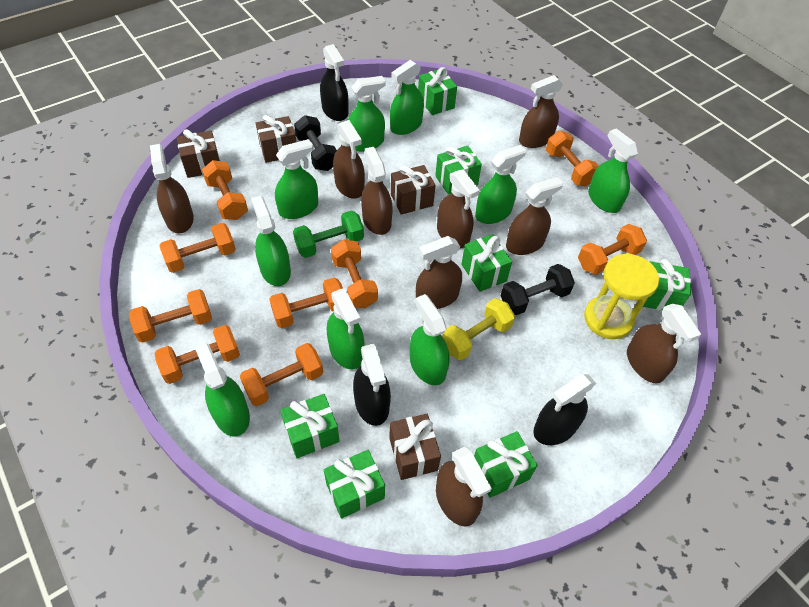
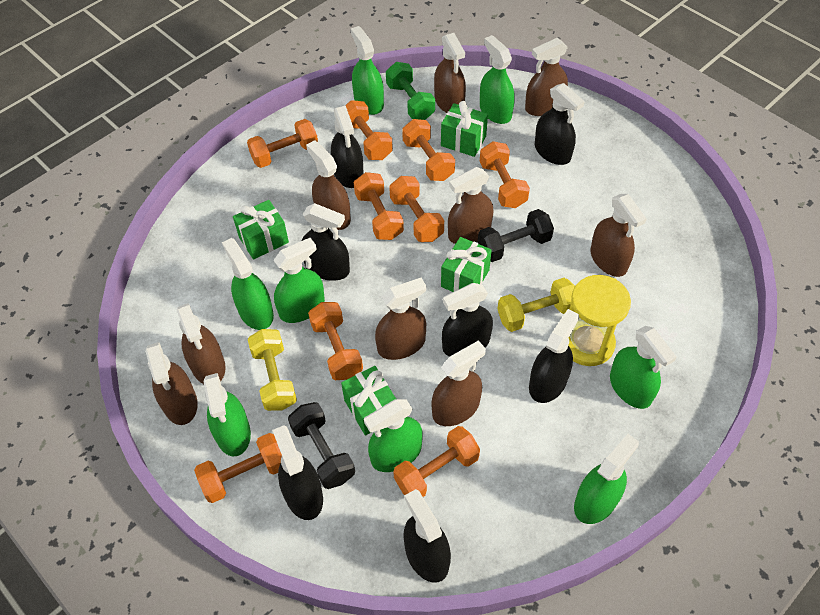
black spray bottle: [320,44,349,121] [353,344,391,426] [533,374,596,445] = 3 -> [272,425,323,520] [302,203,350,281] [331,106,364,188] [403,489,451,583] [442,283,493,357] [529,309,579,403] [535,83,585,165] = 7
brown gift: [177,129,220,178] [256,115,297,163] [389,414,441,480] [391,165,436,215] = 4 -> none = 0
green gift: [280,394,339,458] [324,450,385,519] [418,67,457,115] [435,146,482,195] [461,234,512,292] [474,431,538,498] [643,259,691,310] = 7 -> [233,200,289,260] [341,366,396,435] [441,101,488,157] [441,237,492,292] = 4
green spray bottle: [195,343,250,436] [251,196,291,286] [275,139,318,219] [327,289,365,369] [348,76,386,152] [390,60,424,135] [410,294,450,385] [475,145,526,224] [588,128,638,213] = 9 -> [204,373,251,457] [222,238,274,330] [274,238,325,323] [351,26,384,115] [364,399,423,472] [480,35,515,124] [574,434,639,524] [610,326,677,409] = 8
yellow dumbbell: [442,298,515,360] = 1 -> [248,329,297,411] [497,278,575,332] = 2

